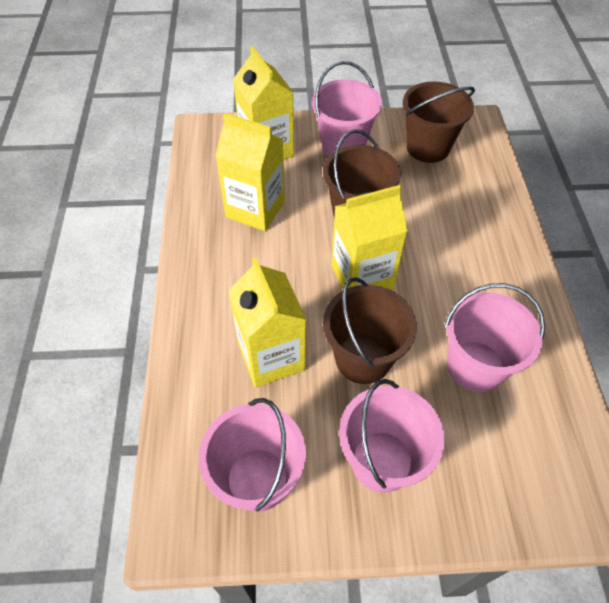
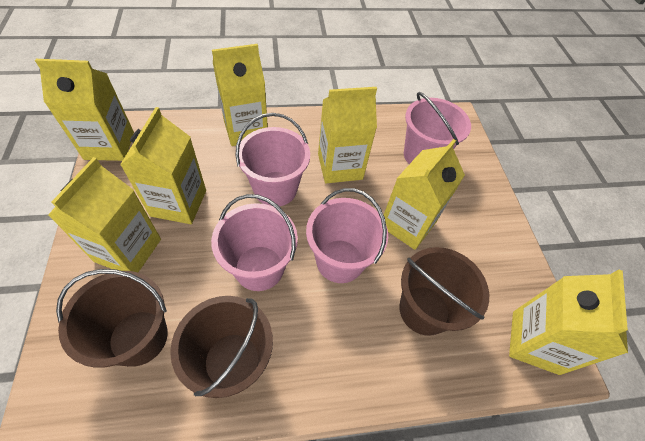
yellow carton: [215,113,285,231] [228,257,307,388] [233,46,294,160] [331,185,408,290] = 4 -> [35,59,134,161] [48,157,161,272] [120,107,206,224] [212,44,268,146] [318,87,377,183] [384,139,465,250] [509,269,628,375] = 7

